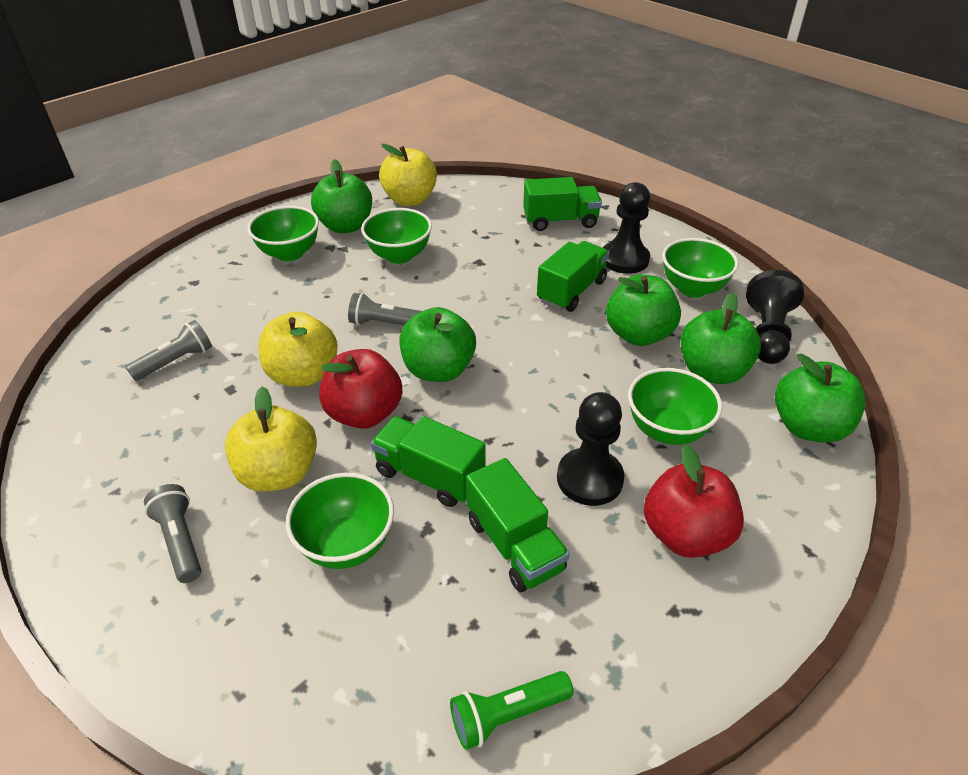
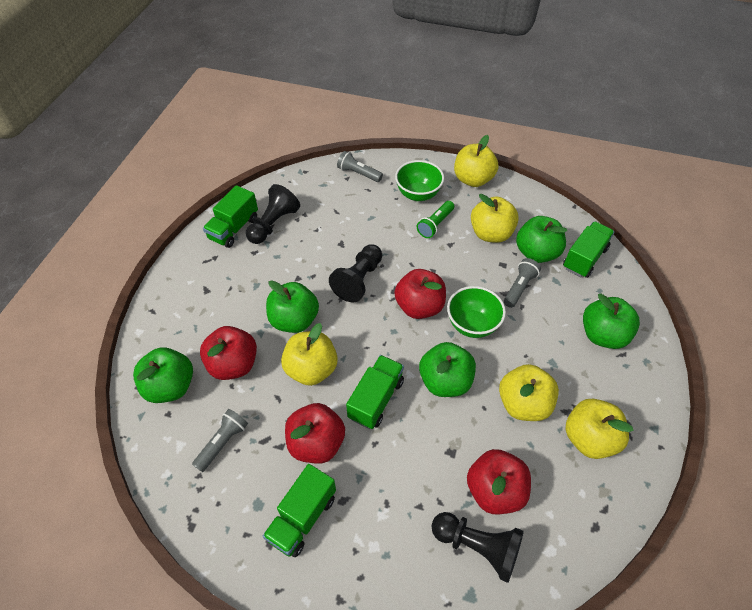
green bowl: [247,206,319,261] [286,473,394,569] [361,208,432,264] [628,368,722,445] [662,238,738,297] = 5 -> [395,160,444,201] [447,286,506,338] = 2
red apple: [319,349,402,429] [644,444,744,558] = 2 -> [200,326,257,380] [285,403,345,464] [394,269,446,319] [467,449,531,514] = 4
yellow apple: [225,387,317,492] [258,312,338,387] [379,144,437,206] = 3 -> [281,323,338,386] [454,135,498,187] [471,194,519,243] [499,364,559,421] [566,399,634,459] = 5

